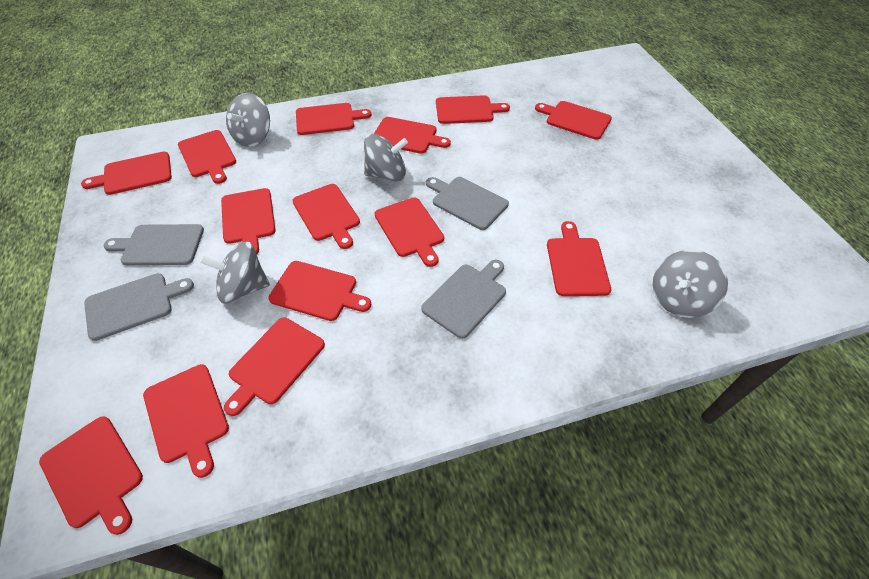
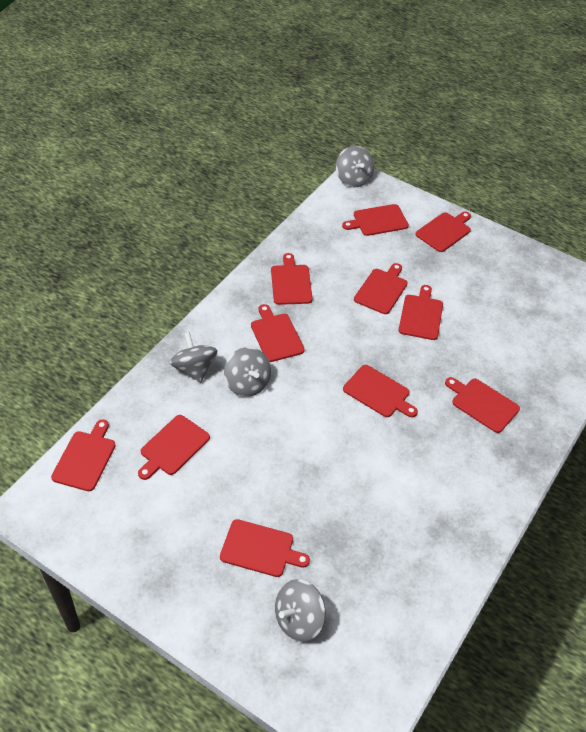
grey cutting board: [84,273,194,341] [104,224,204,265] [421,260,506,339] [426,177,509,230] = 4 -> none = 0
red cutting board: [39,416,143,535] [81,152,172,195] [143,364,229,478] [178,130,236,184] [221,188,276,254] [224,318,325,416] [268,261,372,321] [292,184,360,249] [296,103,371,135] [374,117,451,154] [374,197,444,267] [436,95,510,124] [535,101,612,140] [547,221,611,296] = 14 -> [51,420,116,491] [138,415,210,480] [220,519,310,577] [251,304,305,362] [271,253,313,305] [342,204,409,236] [343,365,418,417] [354,263,407,314] [398,285,443,340] [415,212,471,252] [445,377,520,433] = 11

